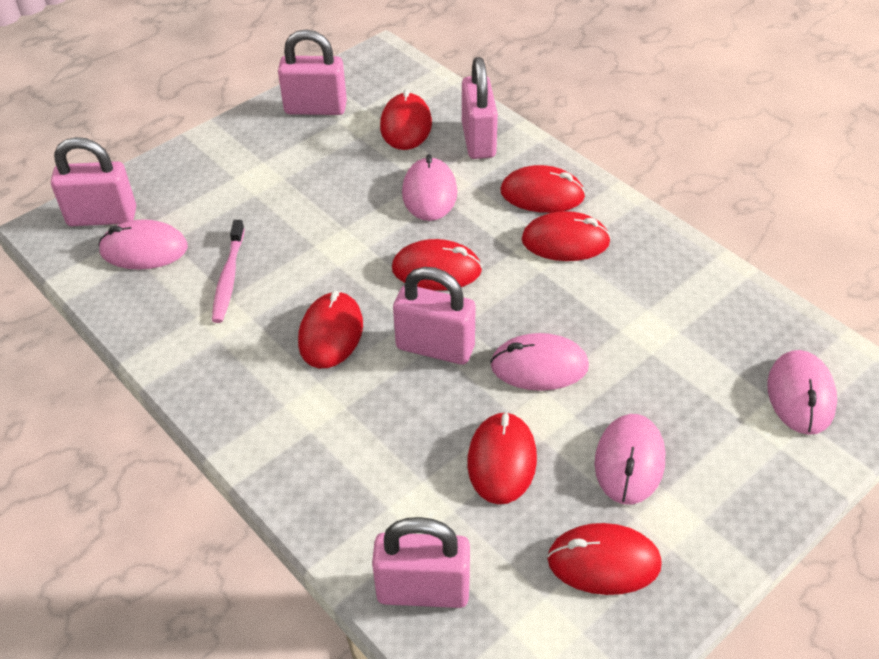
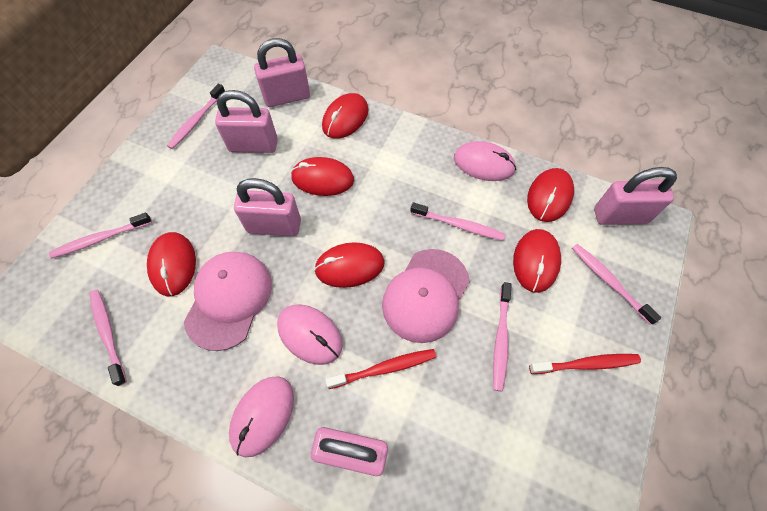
pink cap: none = 0 -> [184,251,272,351] [382,249,470,343] = 2
pink mouse: [99,219,188,270] [402,154,457,221] [490,333,589,391] [595,414,665,505] [767,350,837,435] = 5 -> [229,376,294,457] [277,304,343,365] [454,141,516,181] = 3
pink toothbrush: [212,220,245,323] = 1 -> [49,213,152,258] [90,290,127,386] [167,84,225,149] [410,202,505,240] [493,282,512,392] [572,244,662,325] = 6
red mouse: [298,291,363,368] [380,89,432,150] [392,239,482,291] [467,411,537,504] [500,165,586,213] [521,211,611,261] [547,523,662,595] = 7 -> [147,232,196,296] [291,157,354,196] [314,242,384,288] [322,93,368,139] [513,229,561,293] [527,168,574,222] = 6
red toothbrush: none = 0 -> [325,349,436,389] [529,354,641,374] = 2

